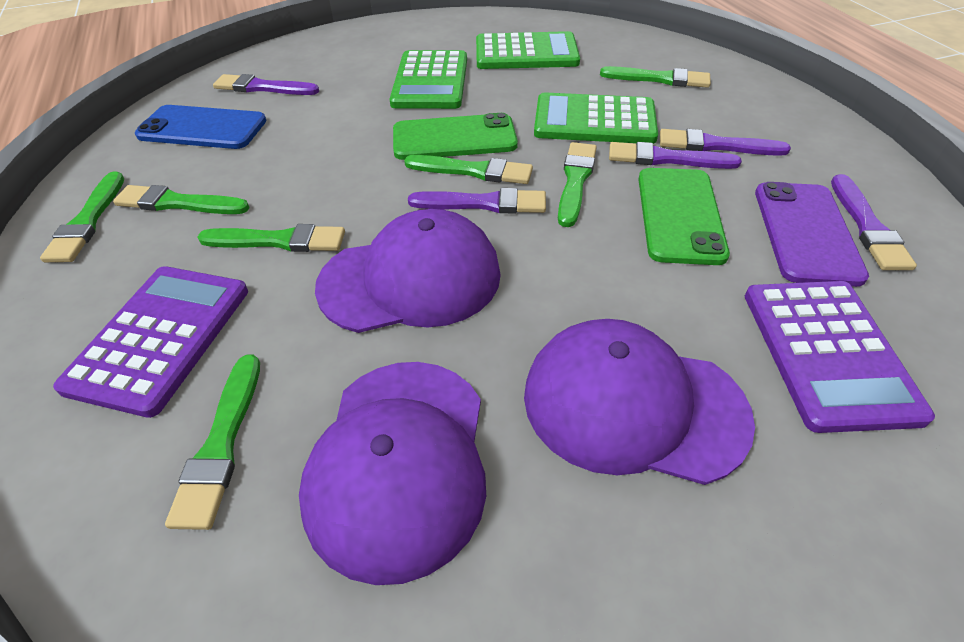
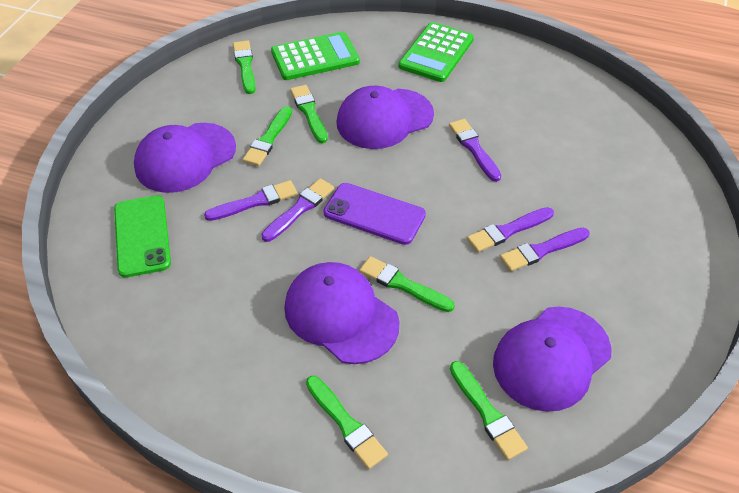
blue phone: [135,105,266,149] = 1 -> none = 0
green brush: [40,172,124,262] [113,185,250,214] [165,355,260,530] [198,224,345,252] [404,155,533,184] [558,142,597,227] [600,66,711,88] = 7 -> [233,40,256,94] [242,106,292,166] [290,85,328,143] [306,376,388,469] [359,256,455,312] [450,361,528,460] = 6
green calculator: [390,50,467,109] [476,31,580,69] [534,93,658,144] = 3 -> [271,32,360,80] [398,22,474,82] = 2
green phone: [393,113,518,160] [638,168,730,265] = 2 -> [114,195,171,278] = 1
purple calculator: [53,266,248,418] [745,281,935,433] = 2 -> none = 0
purple cap: [299,362,486,585] [315,209,501,333] [524,319,755,485] = 3 -> [134,123,236,193] [284,262,400,364] [337,86,434,149] [493,307,611,412] = 4

